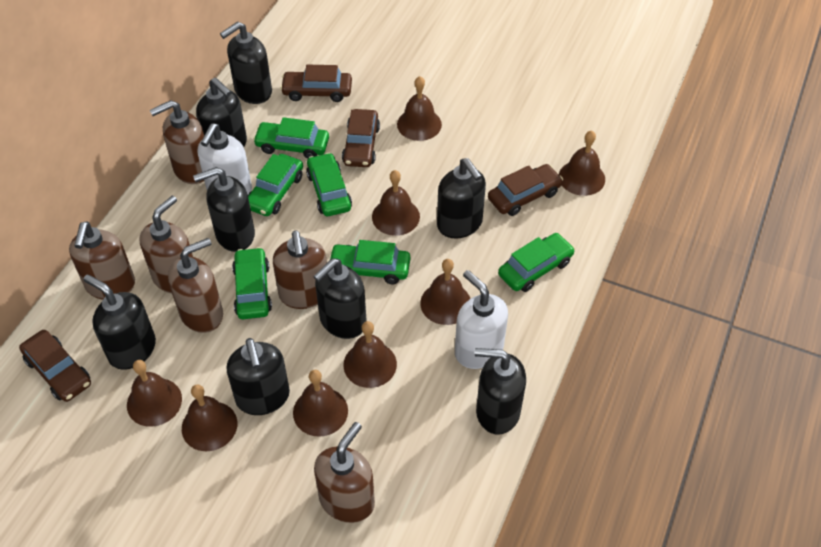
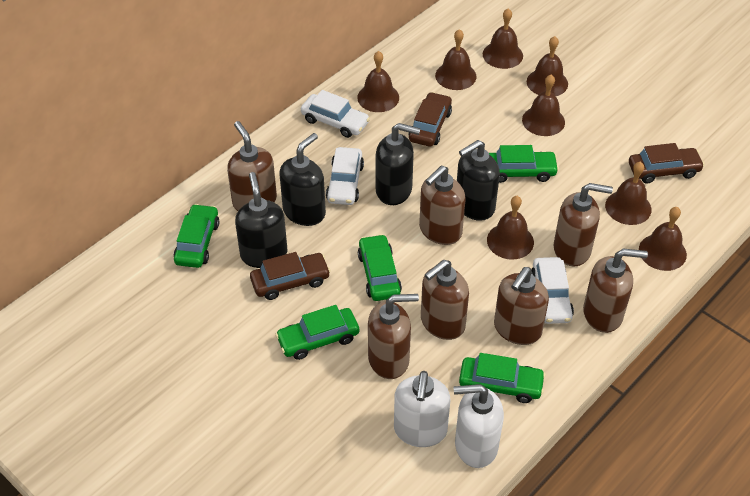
black soap dispenser: [84,275,156,370] [193,167,255,252] [196,78,247,147] [220,22,272,104] [227,338,290,415] [313,258,367,339] [437,158,486,239] [475,348,526,435] = 8 -> [235,172,288,268] [280,133,326,226] [376,123,421,205] [457,140,500,221] = 4
brown car: [19,330,91,402] [280,65,352,102] [342,109,380,167] [488,164,563,216] = 4 -> [250,252,331,300] [409,92,452,147] [629,143,704,183] = 3
brown soap dispenser: [69,221,135,299] [139,196,193,294] [150,100,204,184] [168,238,223,333] [273,231,327,309] [314,422,375,523] = 6 -> [227,121,277,211] [368,294,419,379] [419,166,466,245] [421,260,469,340] [494,267,549,345] [554,183,613,266] [583,249,648,333] = 7
green car: [232,247,272,319] [248,154,303,216] [253,117,329,159] [306,153,352,216] [328,240,410,284] [498,233,575,292] = 6 -> [174,204,219,268] [275,305,359,360] [358,234,402,301] [459,353,546,403] [489,145,559,183] = 5
white car: none = 0 -> [301,90,370,138] [326,147,364,205] [531,257,574,324] = 3

